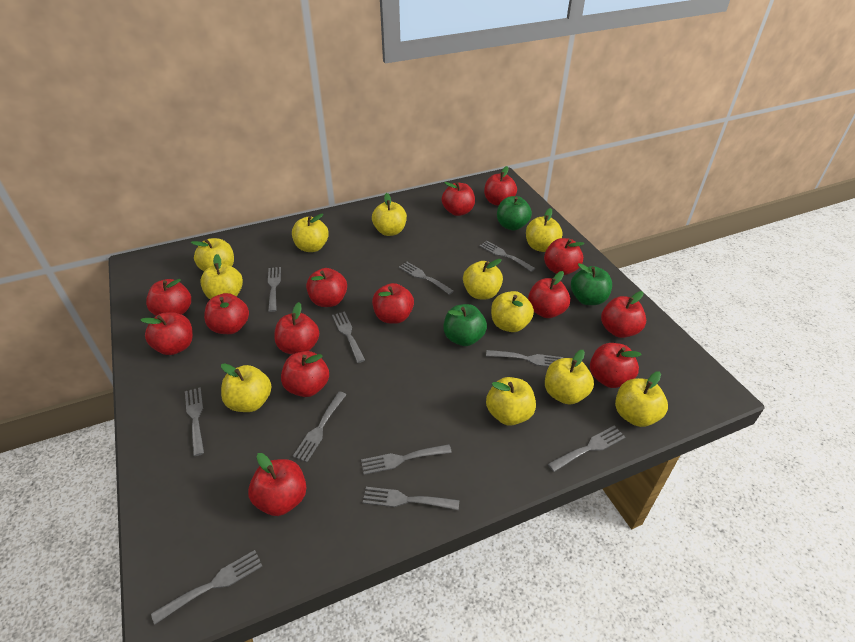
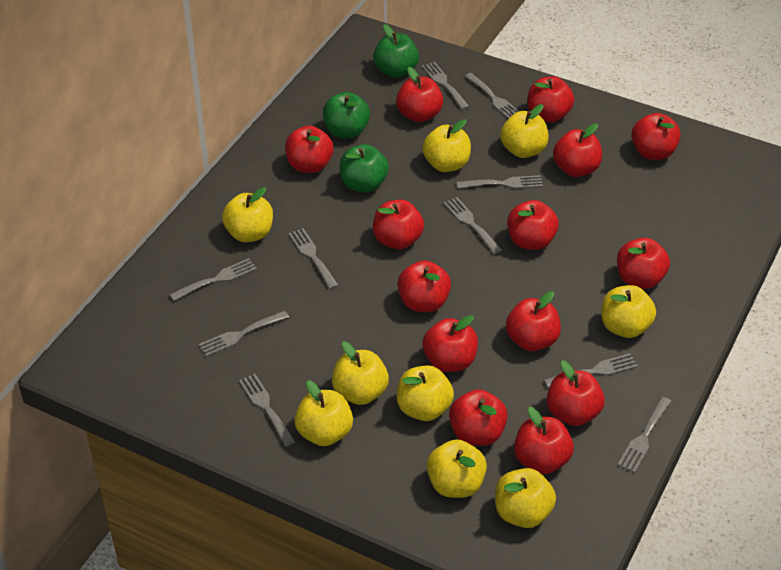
grey fork: [151,550,262,624] [185,387,204,456] [268,267,281,312] [293,391,347,462] [332,311,365,363] [361,444,452,475] [363,487,459,510] [399,262,454,295] [480,241,535,272] [486,350,564,367] [548,426,625,472] = 11 -> [169,258,257,301] [198,311,289,357] [239,374,295,447] [288,228,339,289] [422,62,469,110] [444,197,502,254] [457,175,543,189] [465,73,519,119] [544,353,638,388] [617,397,672,473] = 10
yellow apple: [191,238,234,271] [200,254,243,299] [221,363,271,412] [292,214,329,252] [372,193,407,236] [463,259,503,300] [486,377,536,426] [491,291,534,332] [526,208,563,252] [545,350,594,405] [615,371,668,427] = 11 -> [222,187,273,242] [294,380,353,446] [332,341,389,405] [397,365,454,421] [422,119,471,172] [426,439,487,498] [495,468,556,528] [500,104,549,158] [601,285,656,338] = 9

